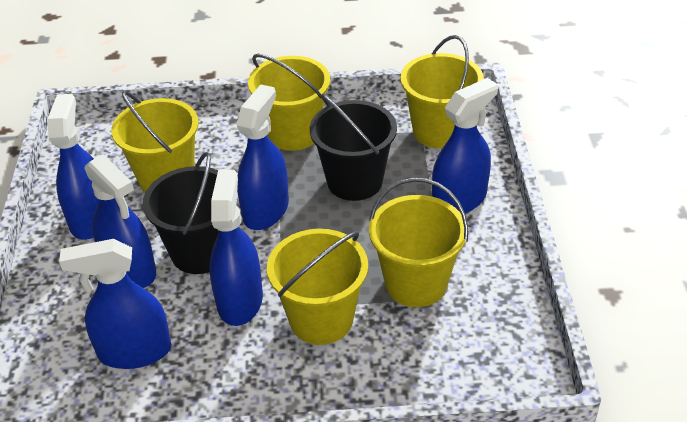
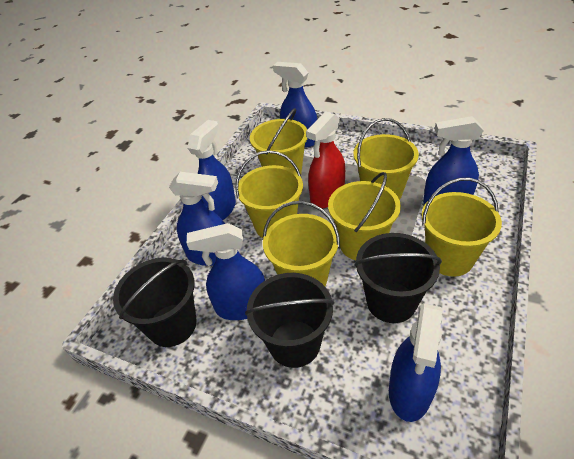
black bucket: [143,152,219,274] [309,94,397,201] = 2 -> [113,258,197,347] [245,273,334,368] [354,233,442,323] = 3
red spray bottle: none = 0 -> [306,112,345,208] = 1
yellow bucket: [111,91,199,192] [248,54,330,151] [267,229,368,345] [369,178,468,307] [401,35,484,149] = 5 -> [235,150,303,238] [250,108,308,174] [263,201,340,286] [328,172,401,260] [353,118,419,200] [422,178,502,277] = 6

